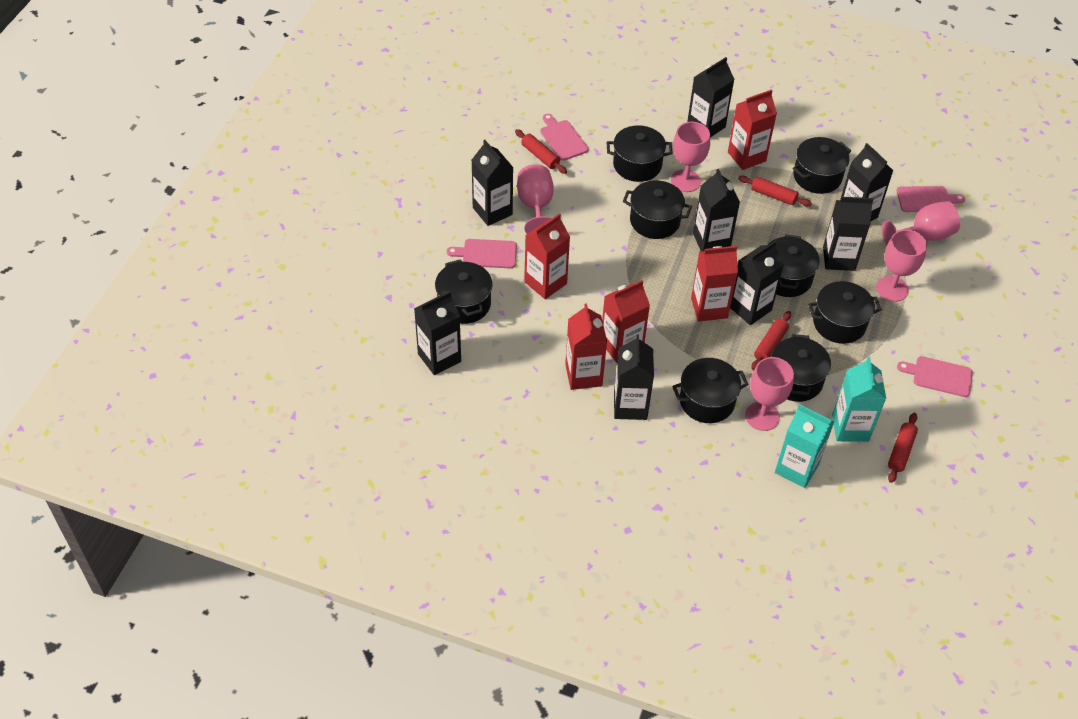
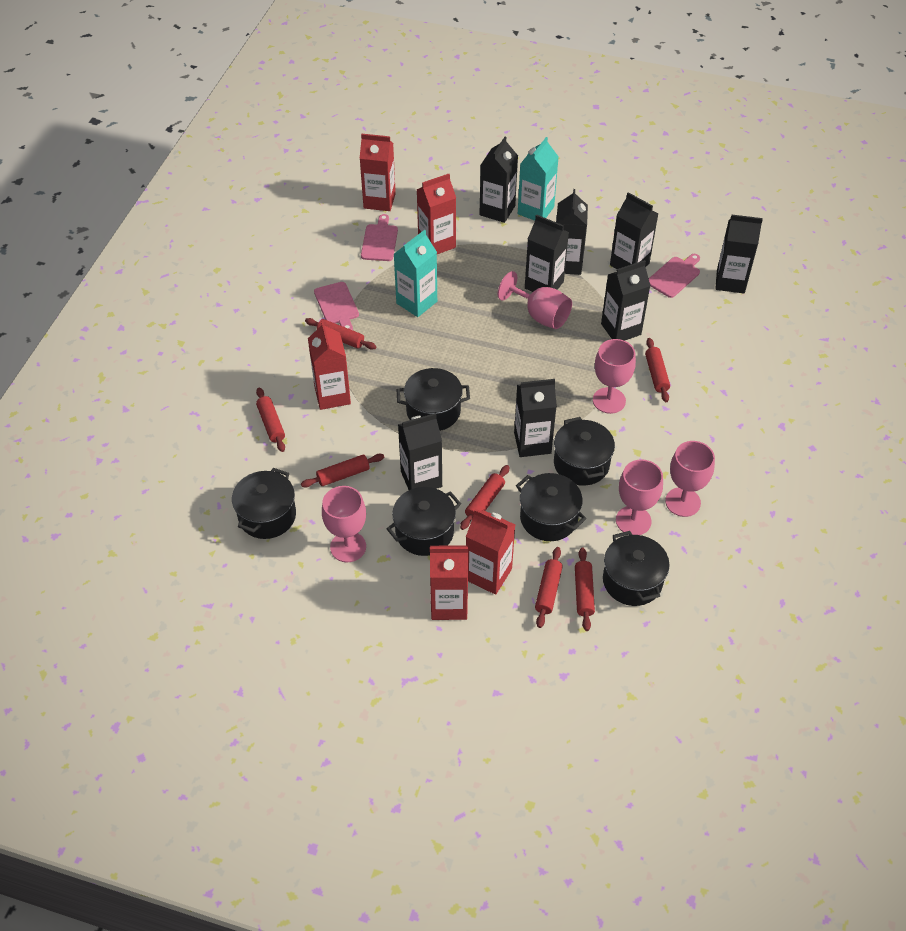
black pot: [435,259,493,324] [607,125,673,182] [623,180,692,239] [672,358,749,423] [768,234,820,297] [771,334,831,402] [793,137,851,194] [808,281,882,344] = 8 -> [232,468,296,539] [387,487,461,556] [397,368,470,431] [516,473,587,541] [554,417,615,486] [603,531,670,606] = 6
pink cutting board: [447,239,517,268] [540,114,589,161] [896,186,965,212] [897,356,973,397] = 4 -> [314,282,359,330] [361,214,398,261] [649,254,700,298] = 3
red rolling pin: [515,129,567,174] [738,176,812,207] [751,311,791,370] [888,413,918,483] = 4 -> [256,388,285,452] [301,454,384,488] [305,318,377,350] [460,465,509,530] [535,547,563,628] [575,548,595,631] [645,338,670,402] = 7

